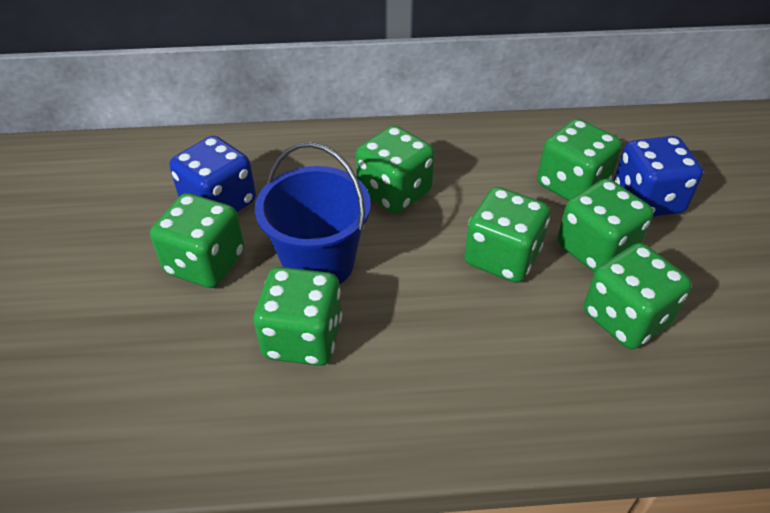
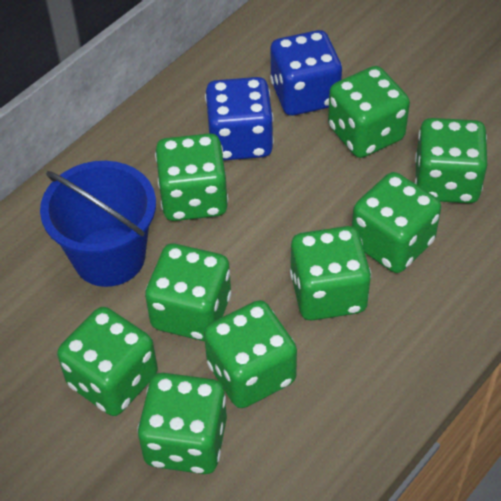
green dice: [150,193,244,288] [254,267,342,366] [356,125,434,214] [464,187,550,283] [537,119,622,201] [557,179,653,273] [584,243,692,349] = 7 -> [57,307,158,416] [138,373,227,474] [145,244,231,341] [155,133,228,221] [204,300,297,408] [290,226,371,321] [328,66,410,158] [352,172,441,273] [415,118,487,203] = 9

